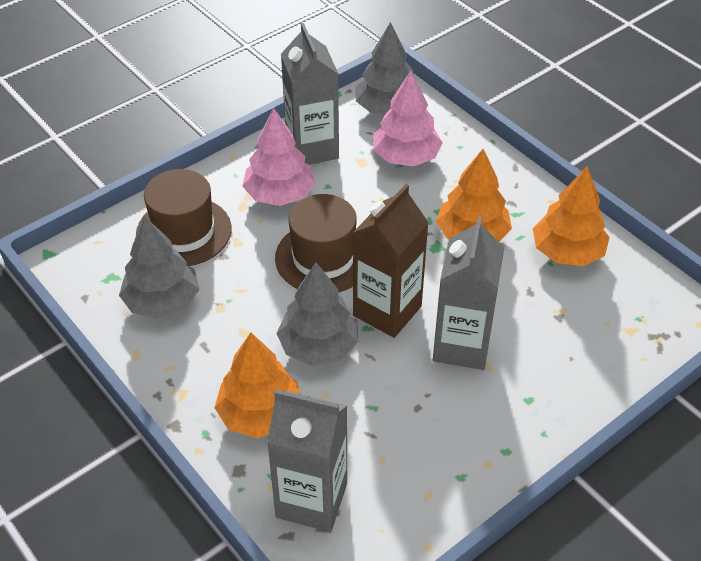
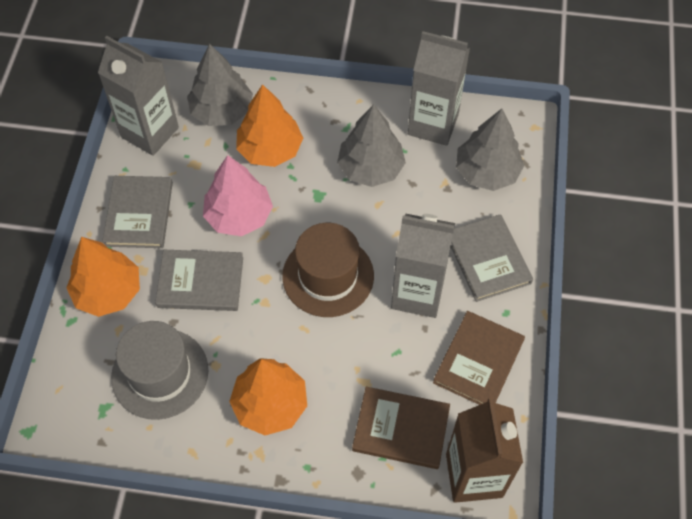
brown book: none = 0 -> [352,387,450,469] [433,311,525,405] = 2
brown hat: [136,169,232,266] [275,194,357,292] = 2 -> [282,223,374,317] = 1
grey book: none = 0 -> [102,176,173,248] [155,250,243,311] [451,214,533,302] = 3
grey hat: none = 0 -> [111,321,208,420] = 1
pink tree: [242,108,316,206] [373,71,443,166] = 2 -> [203,155,273,236] = 1

